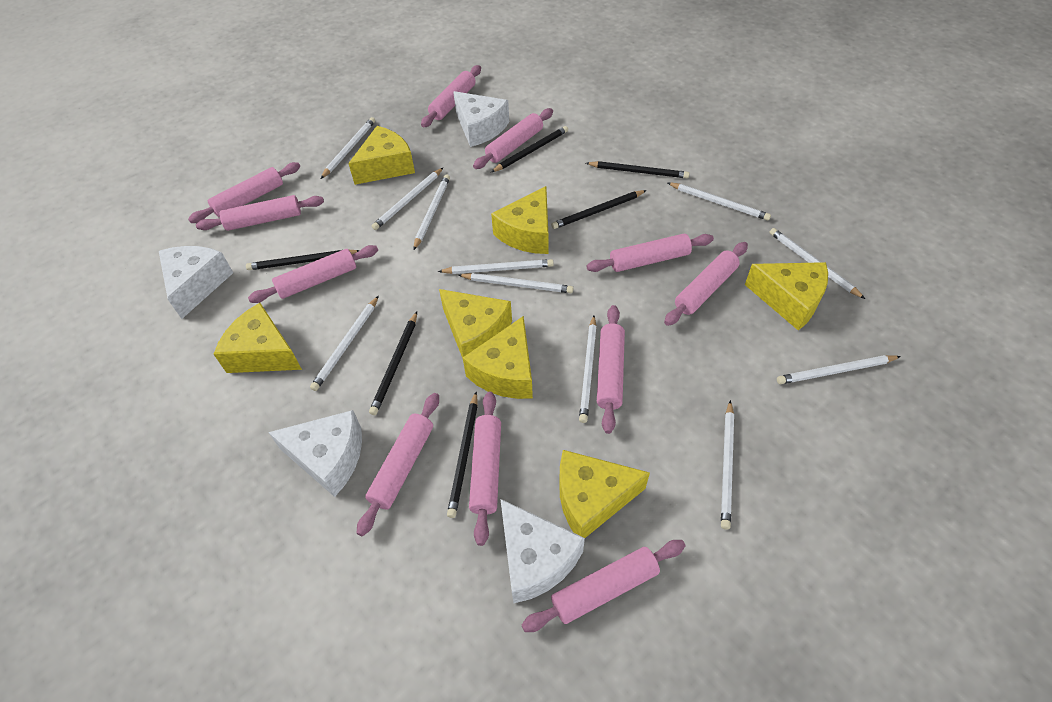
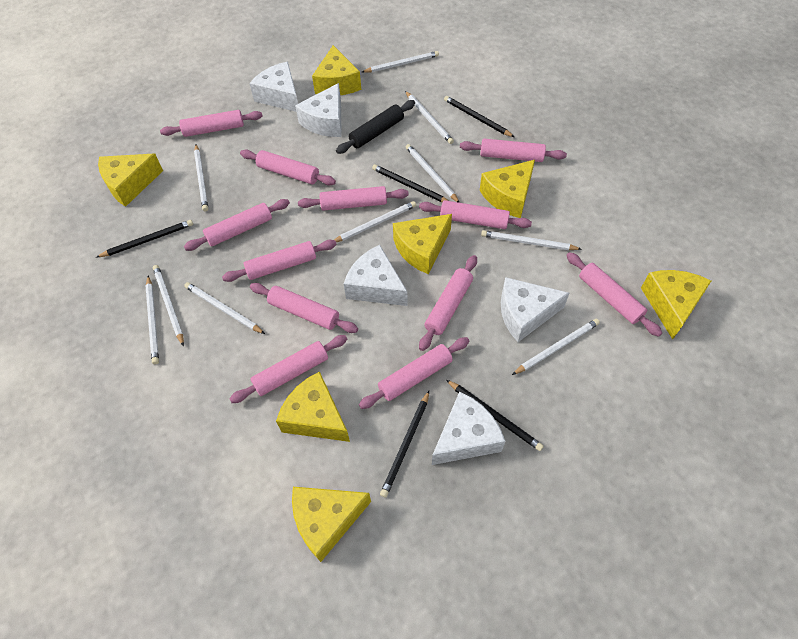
black pencil: [246,250,360,270] [369,312,417,415] [447,391,478,518] [491,126,568,172] [551,190,647,229] [586,161,689,178] = 6 -> [97,220,193,257] [372,164,449,202] [380,391,429,498] [444,96,514,137] [446,380,544,451] = 5
black rolling pin: none = 0 -> [336,100,415,154] = 1
pink rolling pin: [188,162,300,223] [196,195,324,231] [248,245,378,303] [357,393,439,536] [421,65,481,127] [469,391,501,546] [473,108,553,169] [522,540,686,632] [586,234,714,272] [597,305,625,434] [664,242,748,326] = 11 -> [160,110,263,137] [184,199,290,251] [222,239,337,282] [229,335,347,403] [240,149,336,186] [250,283,358,333] [298,186,409,211] [359,337,469,409] [419,200,532,229] [419,255,477,351] [460,139,567,162] [566,252,662,337] = 12
white cheese: [159,246,233,319] [268,410,362,497] [453,91,509,147] [500,499,585,603] = 4 -> [249,62,298,112] [295,83,342,137] [344,245,408,306] [432,391,505,465] [501,277,569,342] = 5
white pencil: [310,296,379,391] [321,117,375,179] [372,168,443,230] [413,175,450,250] [438,259,554,274] [459,273,574,293] [579,315,597,423] [667,182,771,221] [721,400,734,530] [769,228,865,299] [777,355,901,384] = 11 -> [145,276,159,364] [153,265,184,346] [184,282,265,334] [194,144,208,211] [334,201,416,242] [362,51,439,73] [405,91,454,144] [406,144,460,203] [481,230,581,250] [512,319,600,375] = 10

